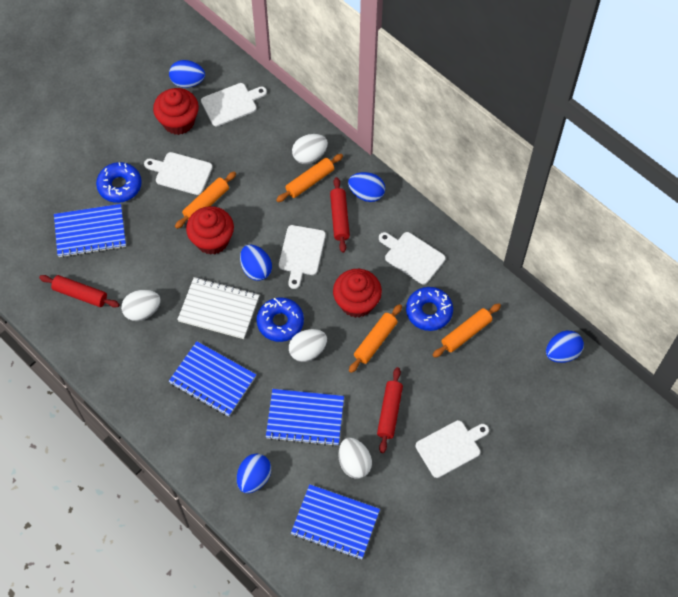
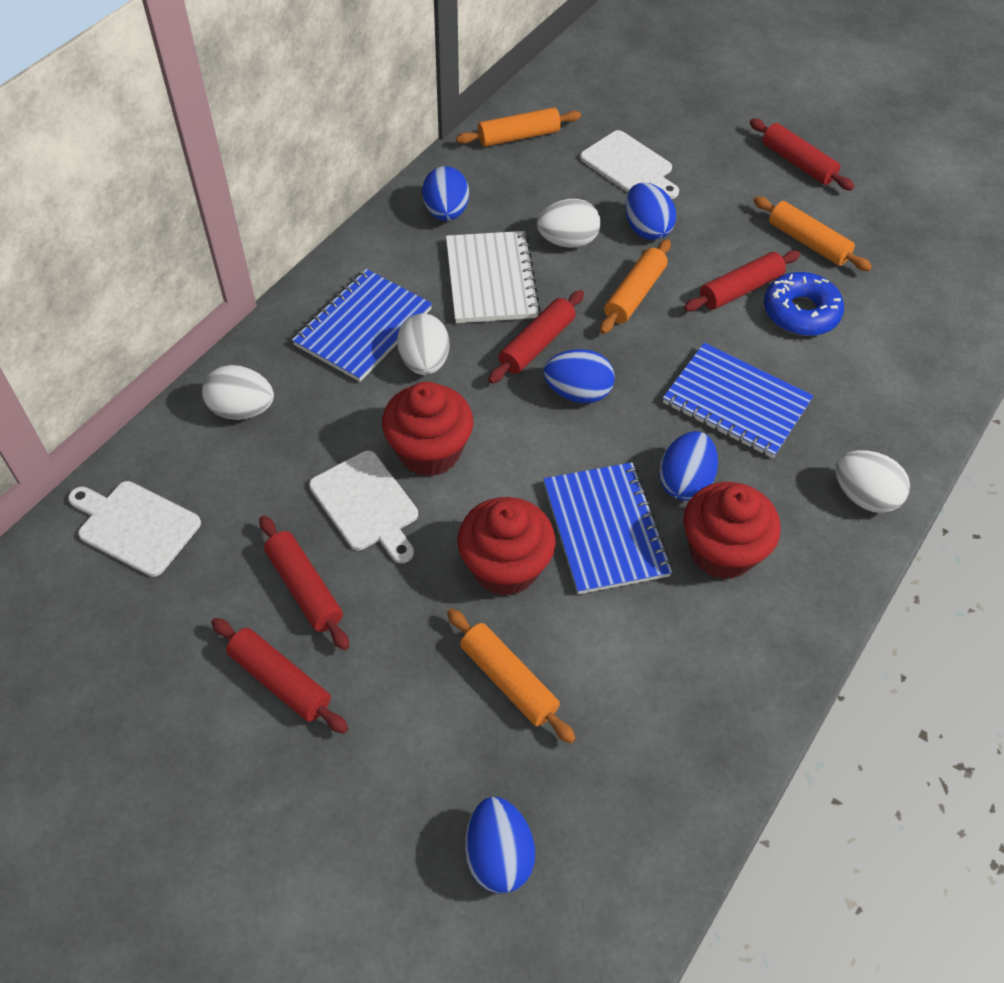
blue donut: [96,162,142,203] [257,297,304,342] [406,287,453,331] = 3 -> [764,272,844,336] = 1
blue notebook: [54,204,126,258] [169,341,256,417] [266,389,344,447] [291,484,380,559] = 4 -> [292,269,432,382] [543,462,672,594] [663,343,813,458] = 3
red rolling pin: [39,275,120,308] [330,177,350,253] [377,367,403,453] = 3 -> [211,618,348,734] [259,516,349,650] [488,290,584,384] [684,251,800,312] [750,119,854,190] = 5
white cutting board: [144,152,213,195] [201,83,267,127] [279,225,326,289] [379,232,446,285] [416,420,489,478] = 5 -> [68,481,201,577] [309,451,418,563] [580,130,679,199] = 3

